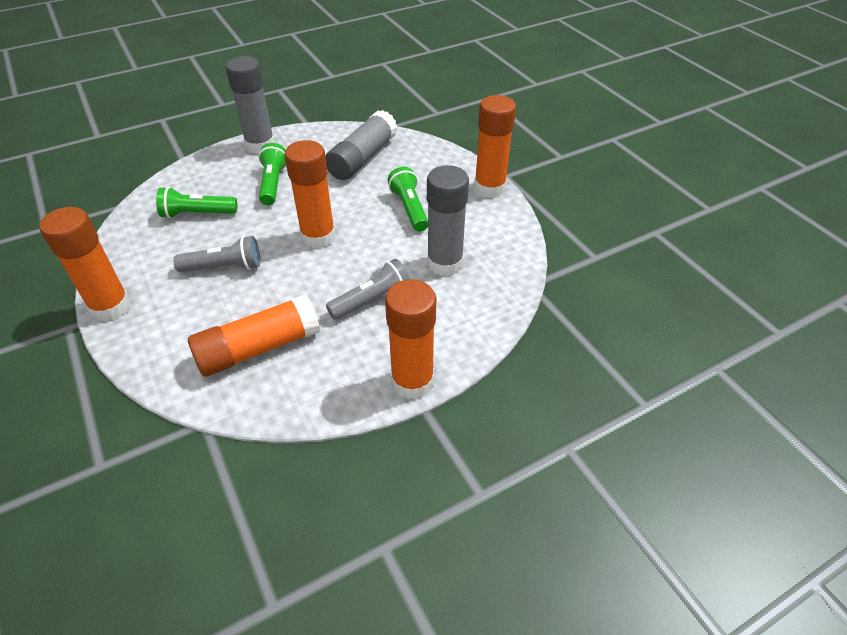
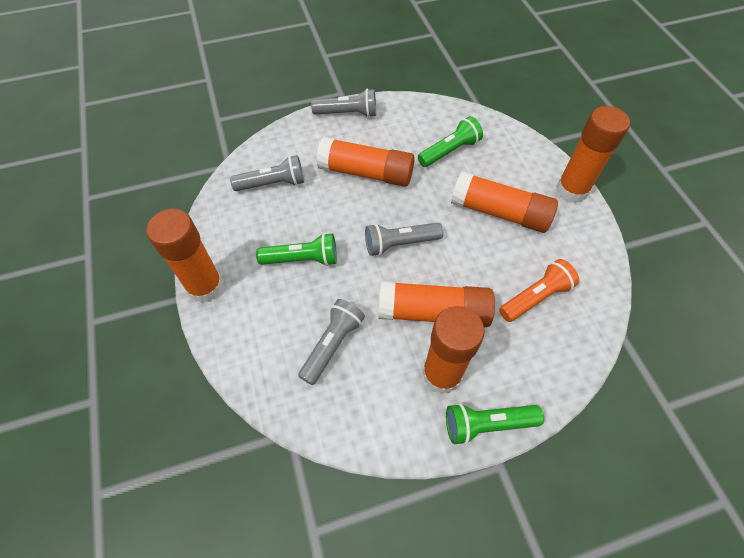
grey flashlight: [173,236,260,272] [326,259,410,320] = 2 -> [230,155,304,191] [298,299,365,385] [311,89,376,118] [365,223,443,256] = 4
grey glue stick: [225,56,275,154] [325,110,397,180] [427,165,469,276] = 3 -> none = 0
orange flashlight: none = 0 -> [499,259,579,322] = 1
orange glue stick: [39,207,131,321] [188,294,320,377] [284,140,336,248] [385,279,436,399] [474,95,516,198] = 5 -> [146,209,224,303] [316,137,415,187] [379,281,495,327] [422,306,485,394] [451,172,558,233] [556,106,630,203] = 6

